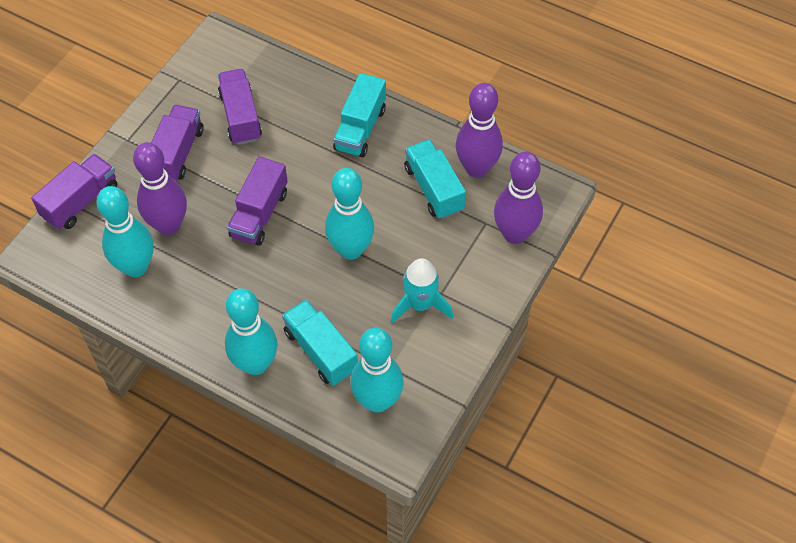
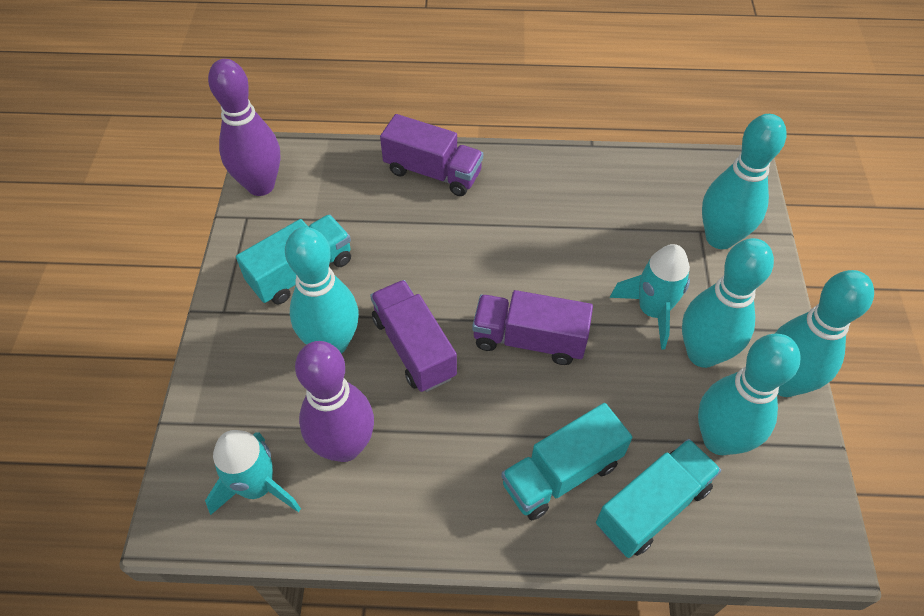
purple bowling pin: [133,142,187,235] [456,83,503,178] [494,152,543,244] = 3 -> [208,59,281,196] [295,341,374,462] = 2
purple truck: [31,154,117,230] [151,105,204,181] [218,69,262,145] [227,157,288,246] = 4 -> [370,280,457,392] [380,114,483,196] [472,290,593,365] = 3
turquoise bowling pin: [96,186,154,277] [225,288,278,375] [325,168,374,260] [350,328,404,413] = 4 -> [285,227,359,354] [682,238,774,368] [698,333,801,455] [702,114,786,249] [775,270,874,397] = 5
turquoise rocket: [391,258,453,324] = 1 -> [205,430,301,515] [610,244,690,350] = 2

